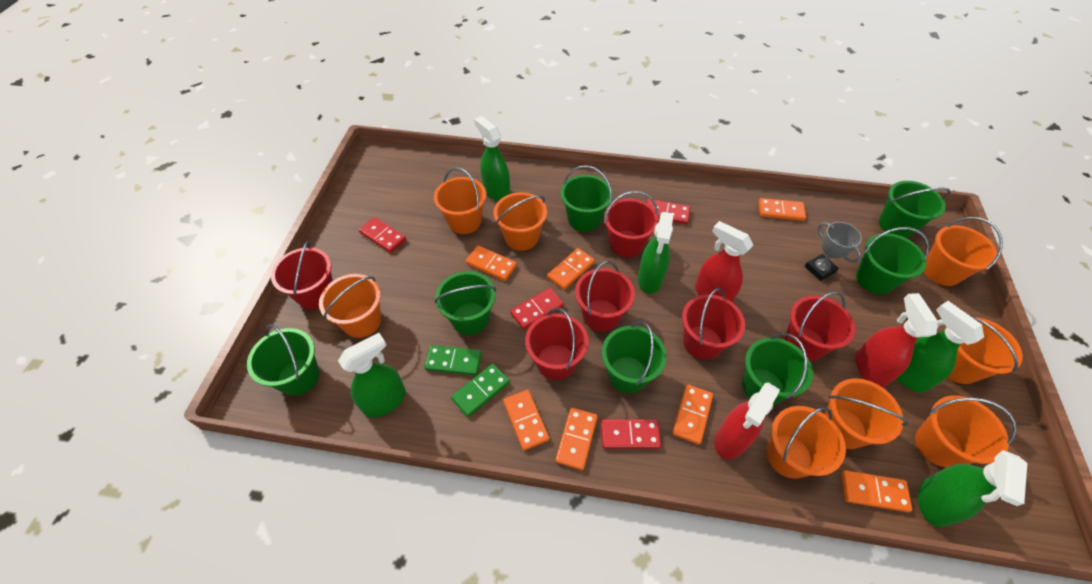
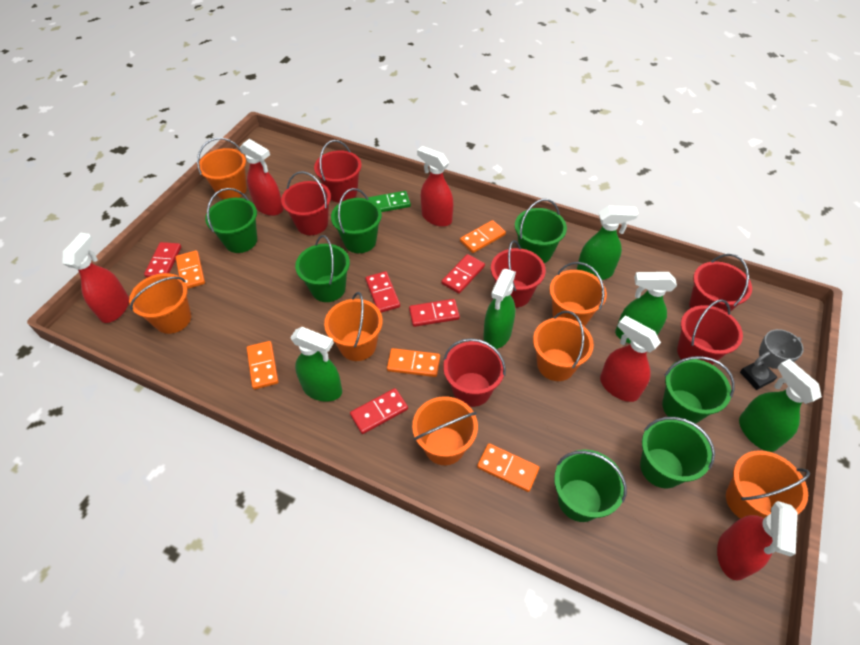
green domino: [424,345,482,376] [451,364,510,417] = 2 -> [368,191,411,212] = 1
orange bucket: [319,274,381,338] [434,167,486,234] [494,192,547,251] [766,406,846,479] [824,378,908,449] [915,395,1017,467] [924,217,1003,286] [947,317,1023,384] = 8 -> [129,273,191,334] [197,138,247,199] [324,292,383,361] [412,396,478,465] [533,311,594,381] [549,262,607,327] [726,450,810,519] = 7
orange domino: [466,246,517,281] [503,390,549,450] [547,248,595,290] [555,408,598,470] [672,384,713,445] [759,198,806,221] [841,470,912,512] = 7 -> [175,250,205,289] [247,341,278,389] [387,348,440,377] [460,220,506,253] [477,443,540,492] = 5
red domino: [359,217,406,253] [510,288,564,330] [601,419,661,449] [646,199,690,224] = 4 -> [144,242,181,278] [350,388,408,434] [365,271,400,313] [409,299,460,327] [442,254,485,294] = 5
red spray bottle: [695,221,753,303] [714,382,780,460] [855,293,938,388] = 3 -> [62,233,129,323] [240,139,283,216] [417,146,453,227] [600,315,661,402] [717,501,797,581] = 5

